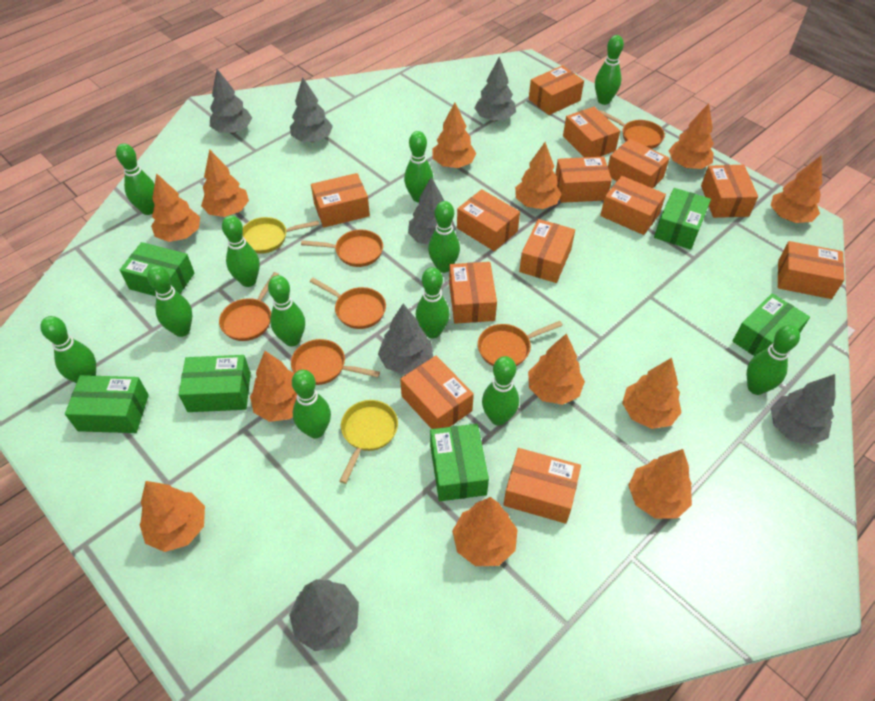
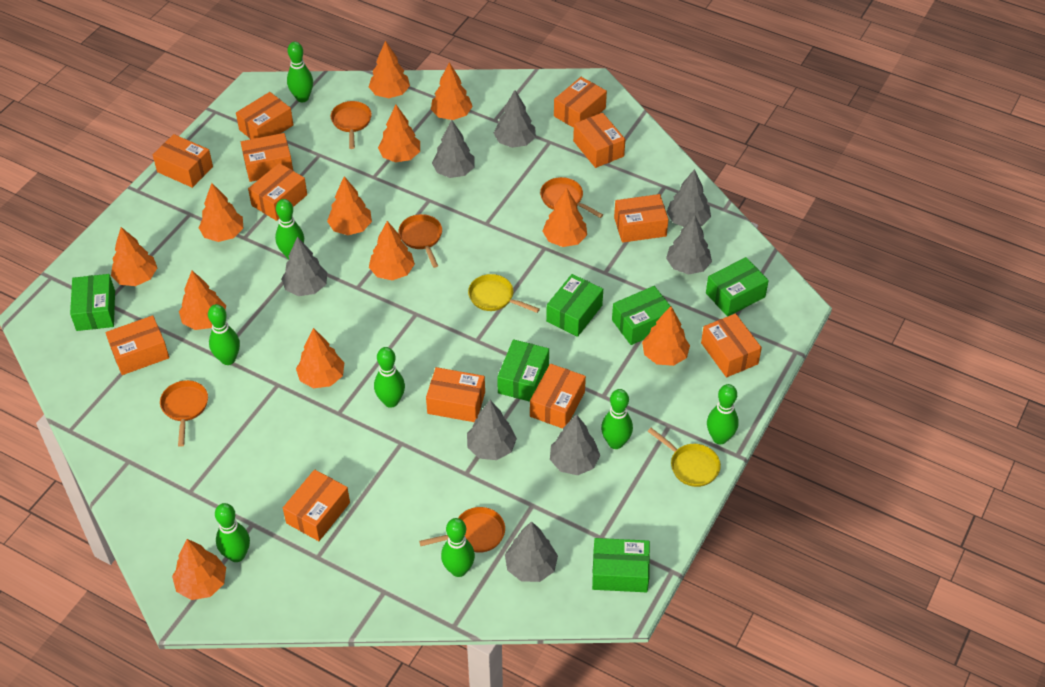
green bowling pin: [40,316,96,383] [116,143,155,215] [147,266,192,337] [222,215,260,287] [268,275,305,346] [292,370,331,438] [404,131,434,202] [416,267,450,338] [428,201,460,273] [482,356,519,426] [595,35,624,105] [747,325,800,395] = 12 -> [208,304,240,365] [215,503,250,562] [275,199,304,259] [287,42,313,102] [374,347,405,408] [441,518,475,577] [601,389,633,449] [707,384,739,444] = 8
grey tree: [210,69,252,134] [289,579,359,651] [290,77,333,142] [378,304,433,375] [408,177,456,244] [475,57,516,121] [771,374,835,446] = 7 -> [281,237,327,296] [432,120,475,178] [467,400,517,460] [494,90,536,148] [505,521,558,582] [550,414,600,475] [666,215,712,275] [667,169,711,227] = 8
orange box: [311,173,370,228] [400,356,474,429] [449,262,497,324] [457,189,520,251] [503,448,581,524] [519,219,575,283] [529,65,584,115] [555,157,612,203] [563,107,620,157] [600,176,666,235] [608,139,670,188] [701,165,758,218] [778,241,844,299] = 13 -> [105,315,169,375] [153,134,213,188] [236,92,294,139] [241,133,293,182] [248,163,307,221] [283,469,350,541] [426,367,485,422] [530,364,586,429] [554,77,607,128] [573,113,625,168] [614,194,669,243] [701,313,762,377] = 12
orange pan: [219,272,279,341] [291,339,380,385] [301,230,383,267] [309,278,386,329] [478,321,563,366] [600,110,665,149] = 6 -> [160,380,208,447] [331,101,372,149] [399,214,442,268] [419,507,505,553] [540,177,603,218] = 5

